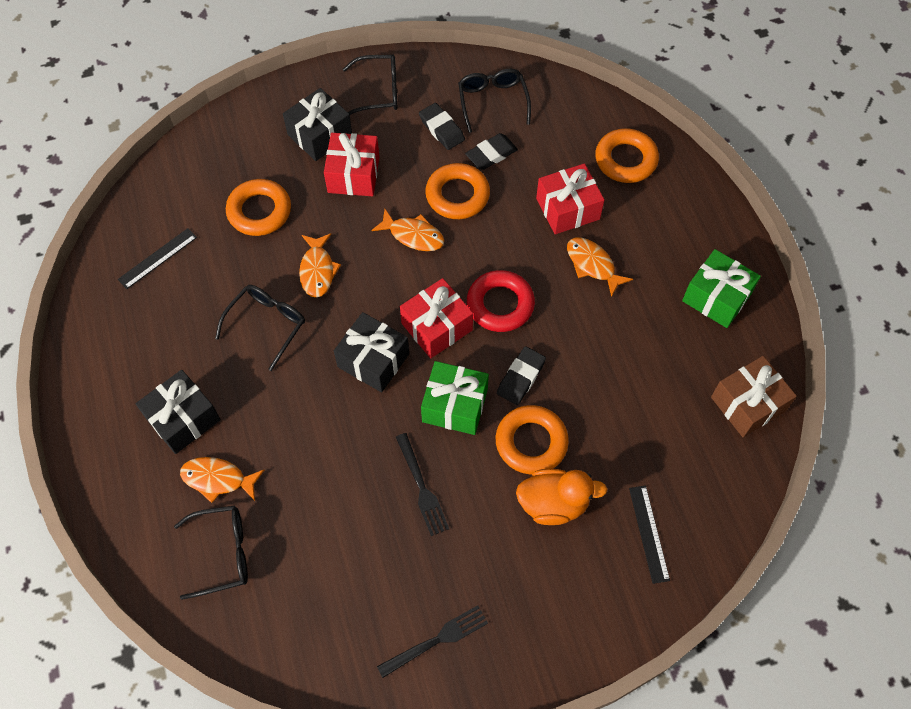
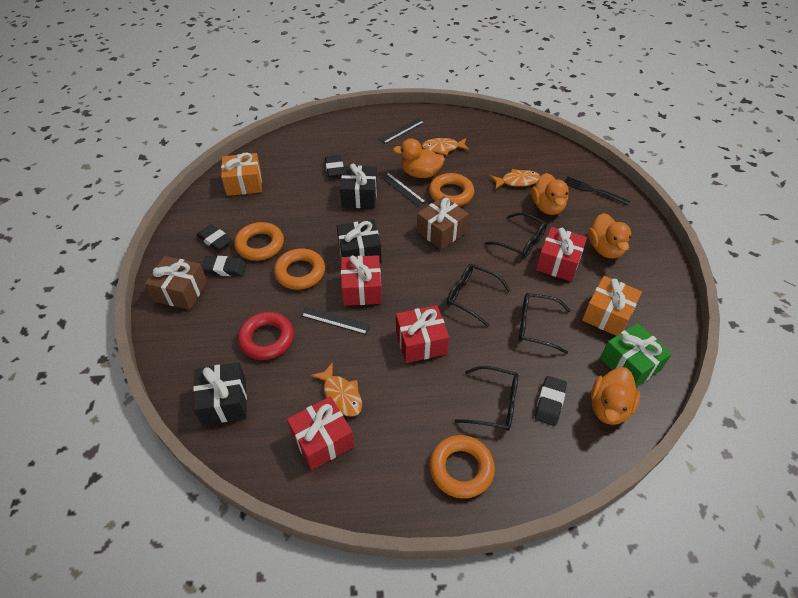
black eraser: [419,103,465,150] [465,133,518,170] [497,346,546,405] = 3 -> [196,224,232,251] [202,256,247,276] [325,155,343,177] [535,376,567,426] = 4
black fork: [377,605,488,678] [396,433,449,536] = 2 -> [564,177,630,205] = 1
black ruler: [118,228,197,289] [629,485,670,584] = 2 -> [301,306,371,335] [379,118,424,144] [380,172,426,207] = 3
brown gift: [711,356,797,437] = 1 -> [145,256,207,310] [417,196,469,250] = 2
green gift: [421,361,489,435] [682,249,761,328] = 2 -> [600,323,672,387] = 1
orange duck: [516,469,607,525] = 1 -> [393,138,445,178] [532,173,569,215] [588,213,631,258] [591,367,640,425] = 4
orange fish: [180,457,264,503] [299,234,341,298] [371,209,444,251] [567,238,633,297] = 4 -> [311,362,362,417] [422,138,469,155] [490,169,540,189] = 3
orange gift: none = 0 -> [221,152,262,196] [582,276,642,336] = 2
red gift: [324,133,380,196] [400,278,473,358] [536,163,604,234] = 3 -> [287,396,354,470] [341,255,382,306] [396,305,449,363] [536,227,587,281] = 4

